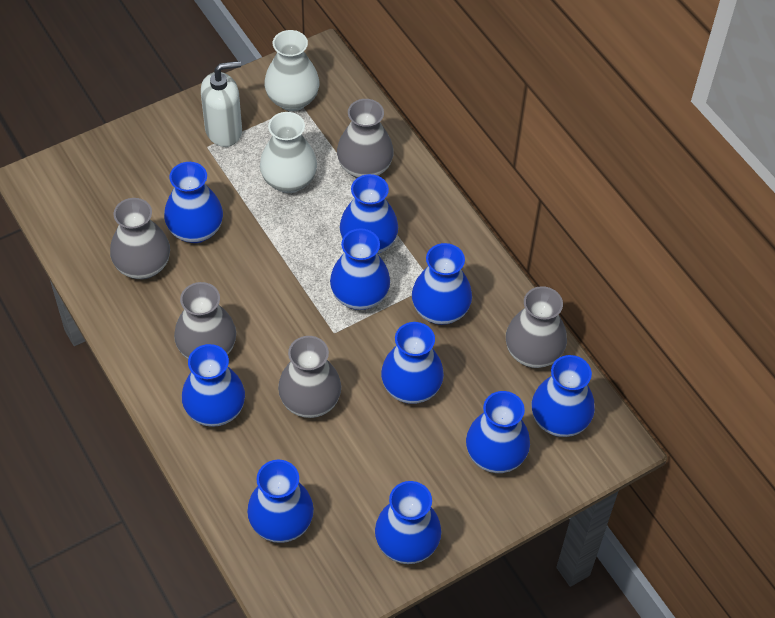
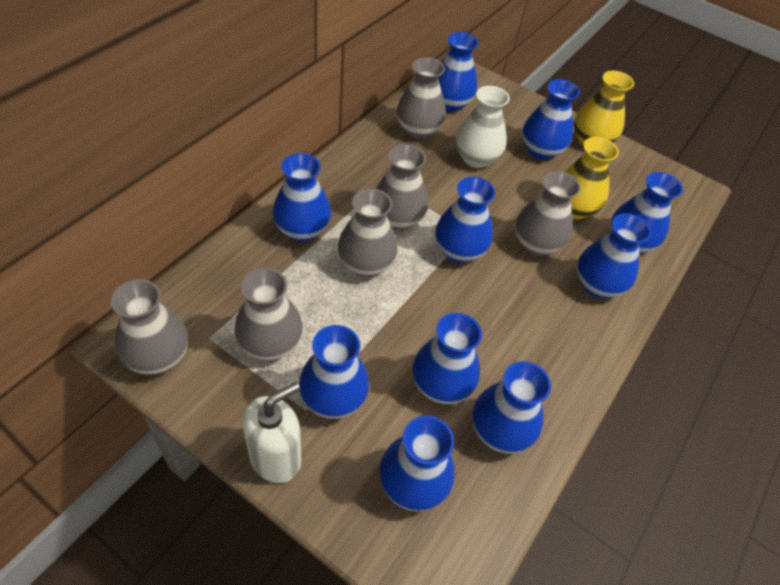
grey vase: [110,198,170,279] [174,282,236,359] [278,336,341,418] [337,99,394,178] [506,286,567,368] = 5 -> [111,279,188,374] [234,268,303,360] [338,189,398,277] [376,144,428,231] [397,57,446,140] [515,171,581,256] = 6
white vase: [260,112,317,193] [264,30,320,111] = 2 -> [456,86,510,168] = 1
yellow vase: none = 0 -> [564,137,619,220] [574,71,634,146] = 2

